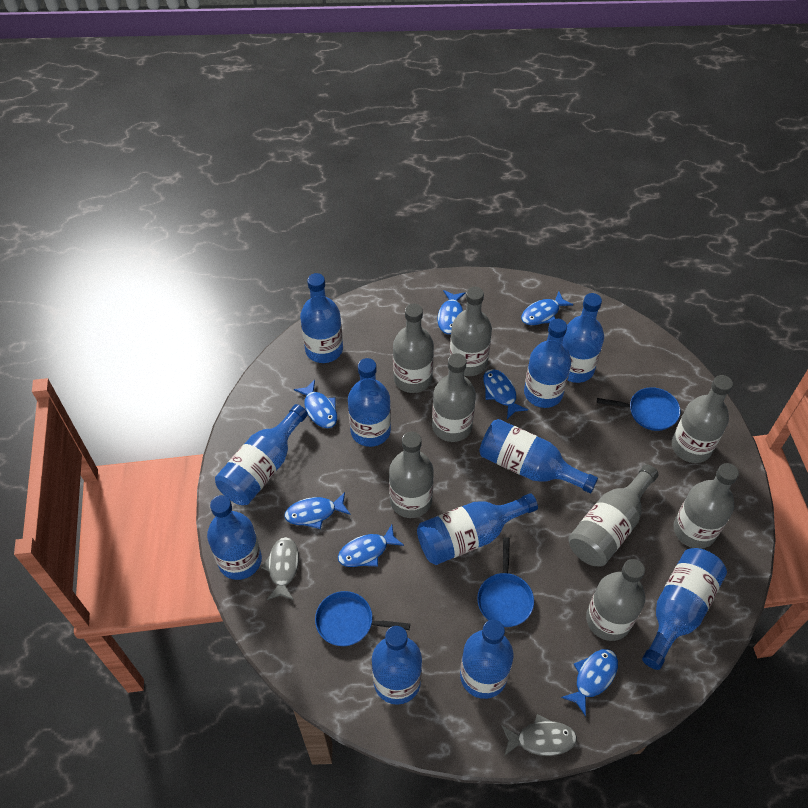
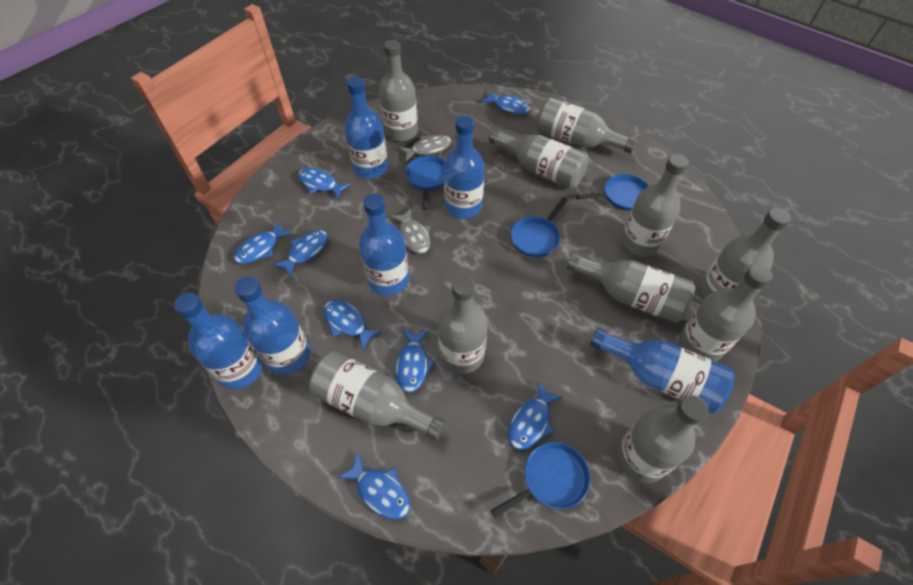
blue bottle: [207,495,262,580] [215,404,308,505] [300,273,343,363] [348,358,391,447] [372,626,422,705] [417,493,538,565] [460,620,514,699] [479,419,598,493] [524,319,571,408] [562,293,604,383] [642,548,727,670] = 11 -> [174,292,263,389] [235,277,310,375] [344,76,388,179] [359,194,409,296] [444,116,485,219] [590,328,735,413] = 6
blue fish: [284,492,351,529] [294,380,337,428] [338,525,404,567] [437,290,465,334] [483,369,528,419] [521,291,573,325] [561,649,618,716] = 7 -> [234,221,292,264] [273,230,328,276] [298,168,351,199] [323,300,382,350] [337,452,410,520] [396,329,435,393] [481,91,530,115] [508,382,563,450] = 8
blue pan: [315,591,410,646] [477,537,534,627] [597,387,681,431] = 3 -> [405,156,445,210] [491,442,590,518] [511,198,568,257] [576,174,649,211] = 4
grey bottle: [389,432,434,518] [393,304,434,393] [432,353,476,442] [450,287,492,376] [568,464,659,566] [586,559,645,641] [672,375,733,463] [673,463,739,549] = 8 -> [309,351,445,441] [379,40,418,141] [438,276,488,374] [489,129,589,189] [537,97,637,154] [566,253,695,323] [617,395,708,483] [621,154,689,257] [679,264,773,362] [700,208,791,299] = 10

